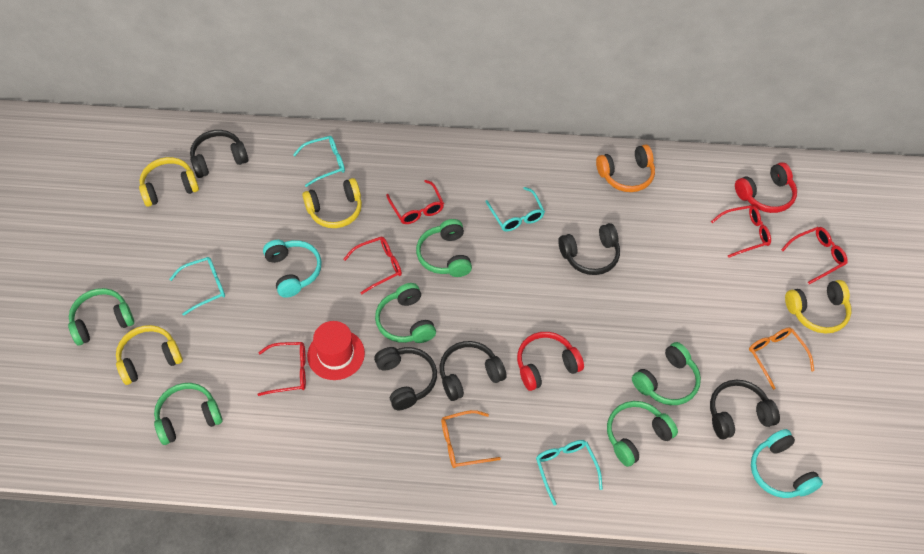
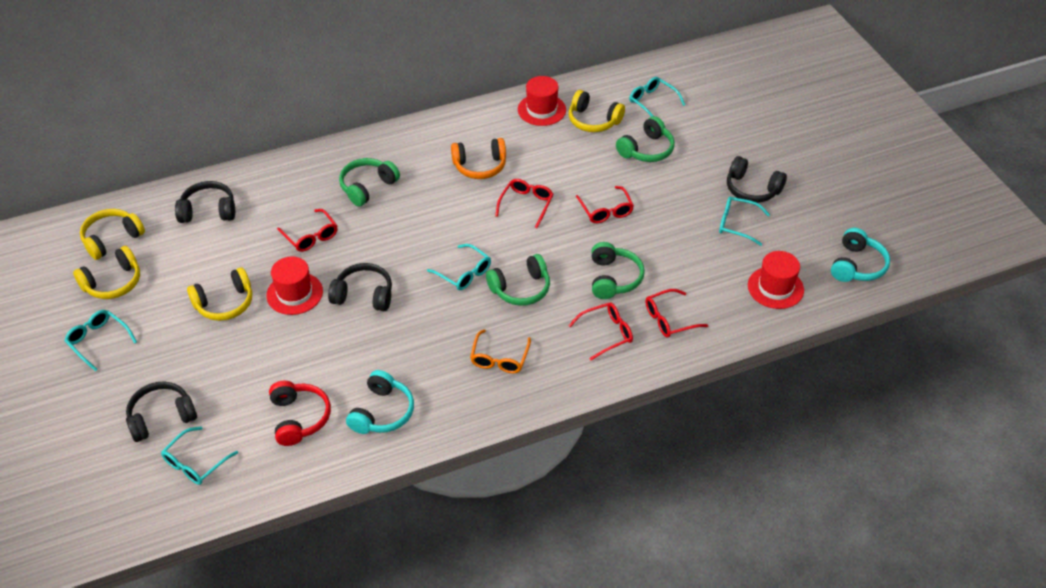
black headphones: [190,130,249,178] [374,347,437,410] [440,341,507,401] [558,223,620,275] [710,380,780,439] = 5 -> [126,382,197,442] [175,181,235,223] [328,263,392,311] [727,156,787,203] = 4
green headphones: [68,288,134,346] [154,383,223,445] [375,283,436,343] [416,219,472,277] [607,401,678,467] [632,342,701,405] = 6 -> [339,158,400,207] [486,254,550,306] [591,242,645,299] [616,116,675,162] = 4
orange glasses: [441,410,501,468] [749,328,814,390] = 2 -> [470,329,531,373] = 1
red hat: [307,321,365,380] = 1 -> [266,257,323,315] [518,76,566,126] [748,251,804,309] = 3
red headphones: [517,332,584,391] [735,162,797,213] = 2 -> [269,381,331,446] = 1
turquoise glasses: [169,257,225,316] [293,136,345,187] [485,187,545,232] [536,440,603,505] = 4 -> [64,310,137,371] [161,426,238,485] [427,244,491,290] [629,77,685,117] [719,197,770,246] = 5

